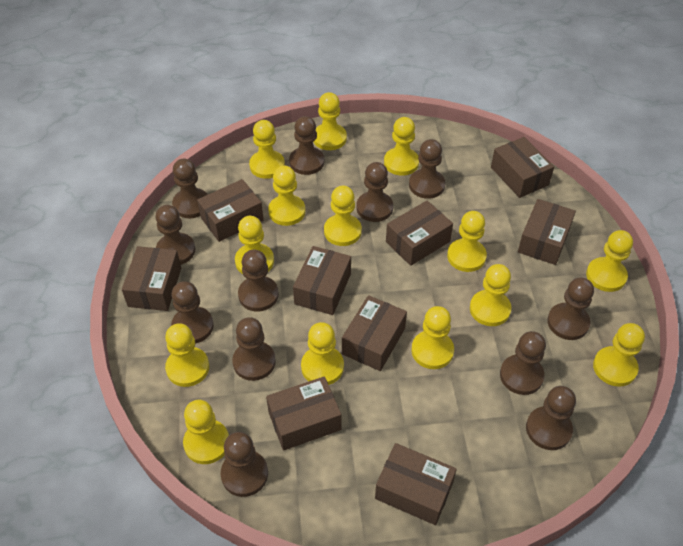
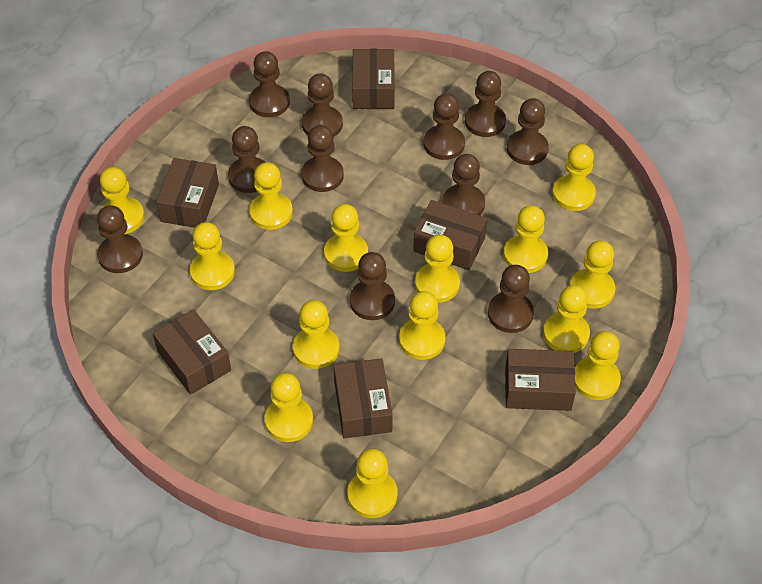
brown box: [122,246,181,311] [197,179,264,242] [266,376,341,451] [293,246,351,315] [342,295,407,371] [375,443,457,525] [386,200,453,266] [491,137,554,198] [518,199,576,265] = 9 -> [153,309,231,395] [156,158,219,227] [334,358,393,438] [352,49,395,109] [413,200,487,270] [505,349,576,411] = 6
brown pawn: [155,205,195,265] [171,281,214,344] [172,159,208,218] [221,432,268,497] [232,317,276,381] [238,250,279,312] [289,116,324,175] [356,162,393,222] [409,139,445,199] [500,331,546,395] [526,386,576,450] [547,278,594,340] = 12 -> [97,205,143,273] [228,126,265,193] [249,51,290,117] [301,125,344,192] [302,73,343,137] [350,252,395,320] [424,93,465,160] [442,154,485,215] [465,71,506,137] [488,265,534,333] [507,98,549,165] = 11

